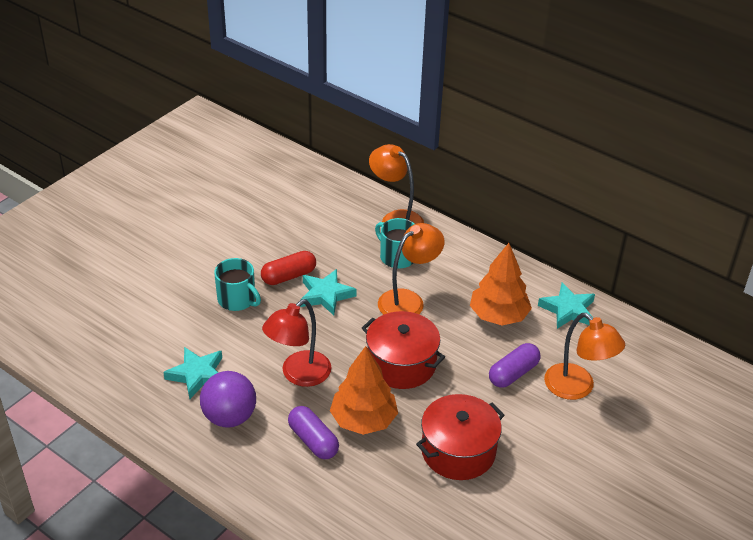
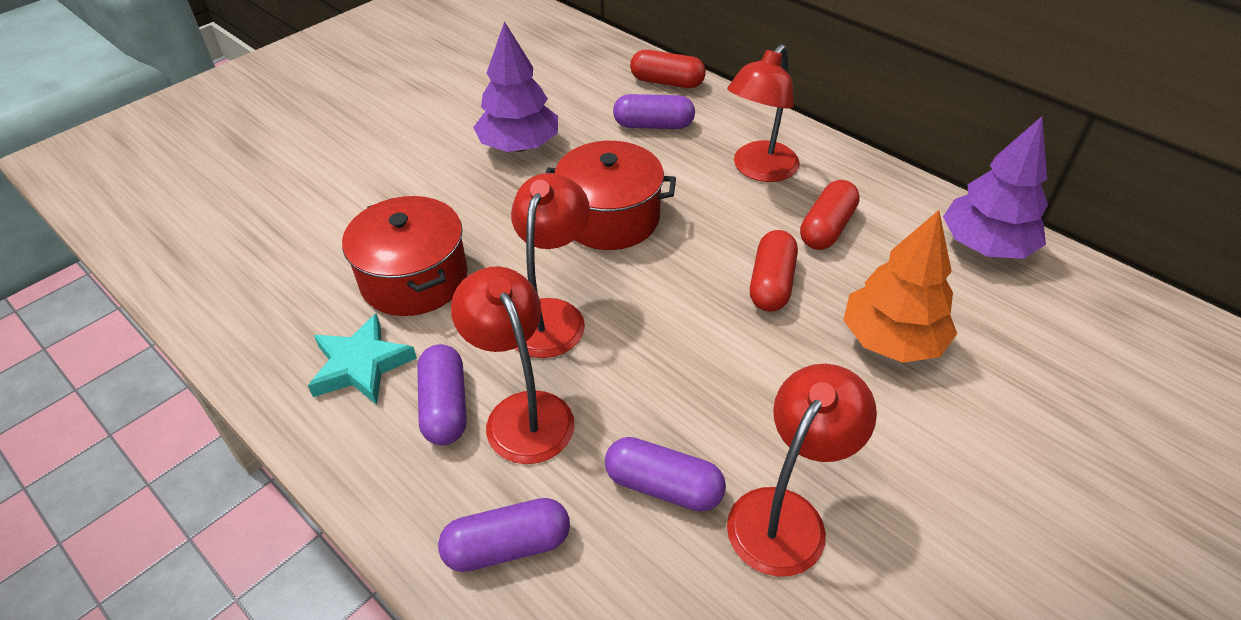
orange lamp: [369,144,424,224] [378,223,444,315] [544,313,625,400] = 3 -> none = 0
orange tree: [330,346,398,435] [470,243,532,325] = 2 -> [843,210,957,363] = 1
purple ball: [200,371,256,428] = 1 -> none = 0
purple capsule: [288,406,339,459] [489,343,541,388] = 2 -> [417,344,467,445] [438,498,570,572] [605,437,726,512] [613,94,695,129] = 4
purple tree: none = 0 -> [473,21,558,152] [943,116,1048,259] = 2
red capsule: [261,251,316,285] = 1 -> [630,50,706,88] [750,230,798,312] [800,180,860,250] = 3
red lamp: [262,299,332,387] = 1 -> [451,266,575,464] [511,173,590,358] [727,44,800,182] [727,364,877,577] = 4
turquoise mug: [214,258,261,311] [375,218,415,269] = 2 -> none = 0
turquoise star: [163,347,222,399] [300,269,357,315] [538,282,595,329] = 3 -> [308,313,417,405] = 1

